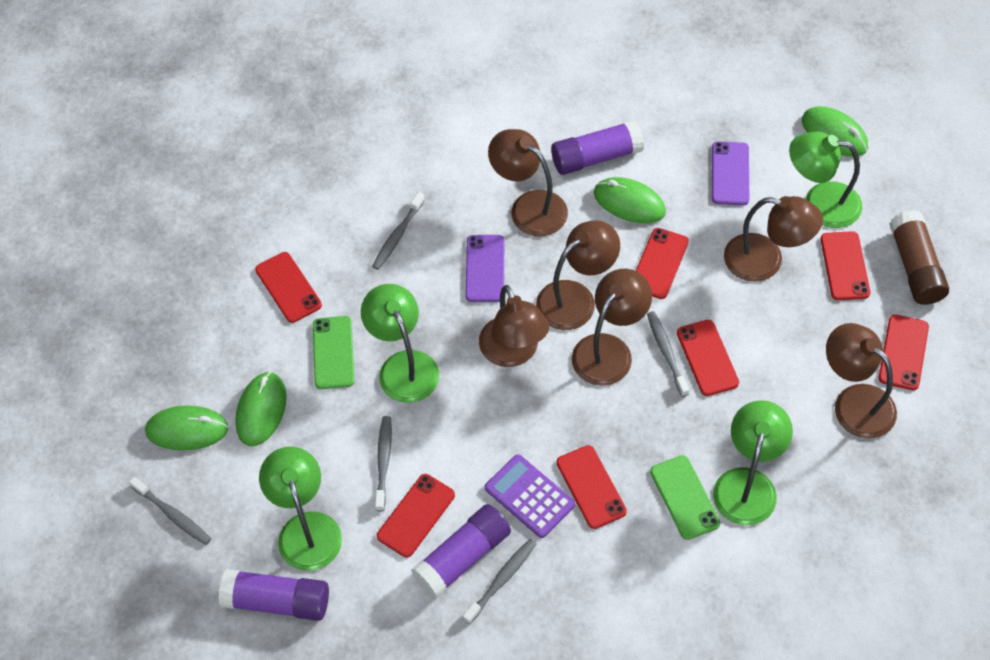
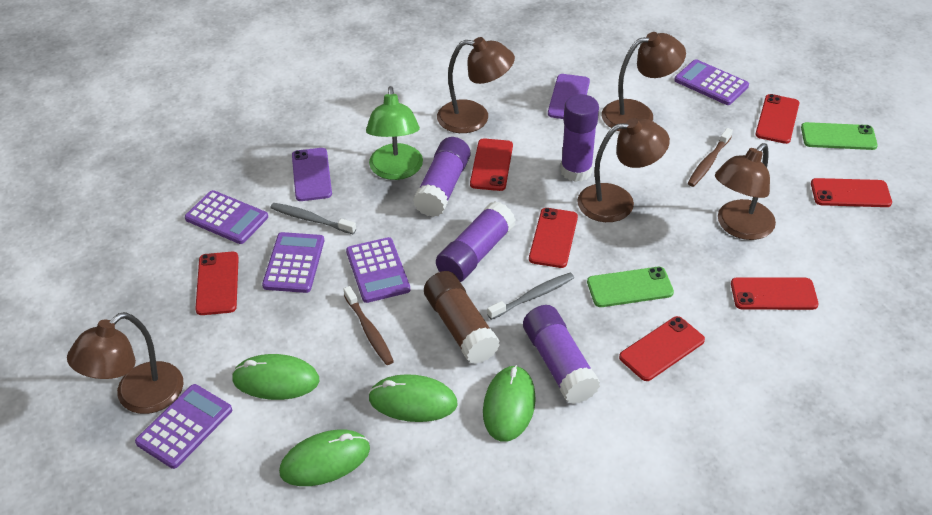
brown lamp: [479,285,549,367] [488,129,568,236] [536,220,620,330] [572,269,652,386] [724,196,823,282] [826,323,897,439] = 6 -> [67,312,184,414] [437,37,515,133] [577,118,670,222] [602,32,686,132] [715,143,776,240] = 5
brown toothbrush: none = 0 -> [344,286,394,365] [688,128,733,187] = 2
green lamp: [259,447,342,571] [361,284,439,403] [713,400,793,525] [789,132,862,228] = 4 -> [366,86,423,180] = 1
grey toothbrush: [129,477,211,545] [372,192,425,270] [375,416,392,512] [463,539,536,624] [647,311,689,397] = 5 -> [270,203,356,234] [487,273,574,320] = 2
purple calculator: [485,454,575,538] = 1 -> [135,384,232,469] [185,190,268,244] [262,232,324,293] [346,237,410,303] [674,59,749,105] = 5
purple glue stick: [219,569,329,621] [411,504,511,599] [551,120,644,175] = 3 -> [413,137,470,217] [436,201,515,282] [523,305,600,404] [560,94,599,182] = 4

